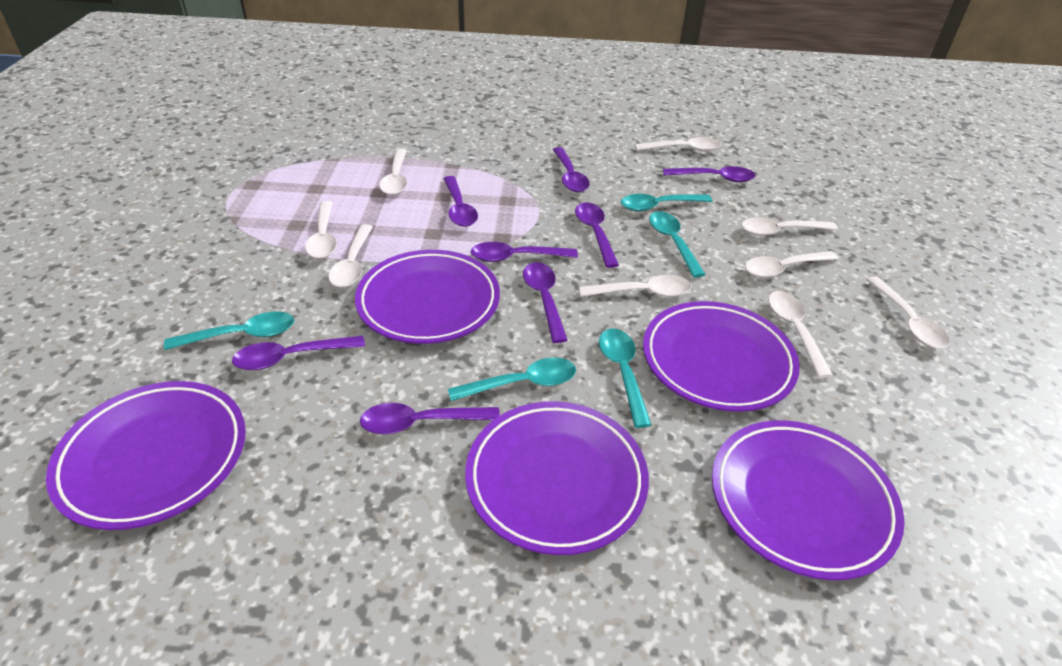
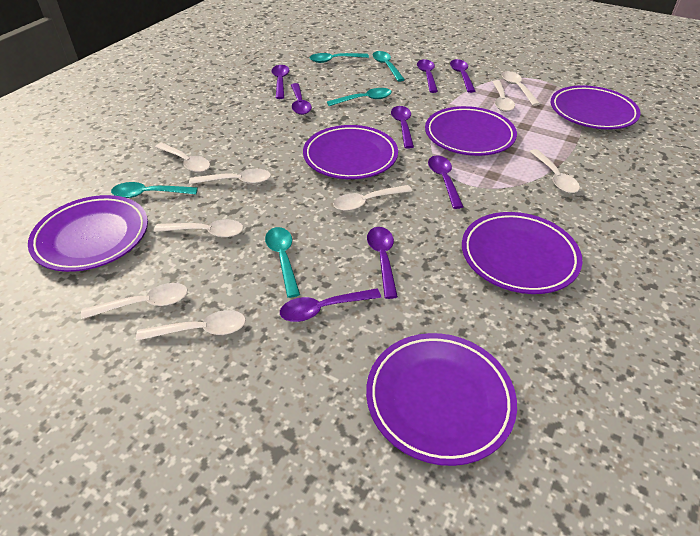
purple plate: [46,381,246,530] [355,250,500,344] [465,401,649,555] [643,301,800,412] [712,420,905,580] = 5 -> [28,195,148,272] [303,125,398,179] [366,333,517,466] [425,106,517,156] [462,212,582,294] [551,85,641,129] = 6

